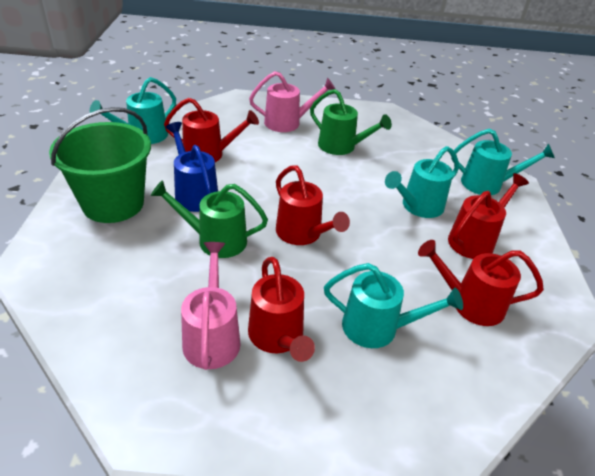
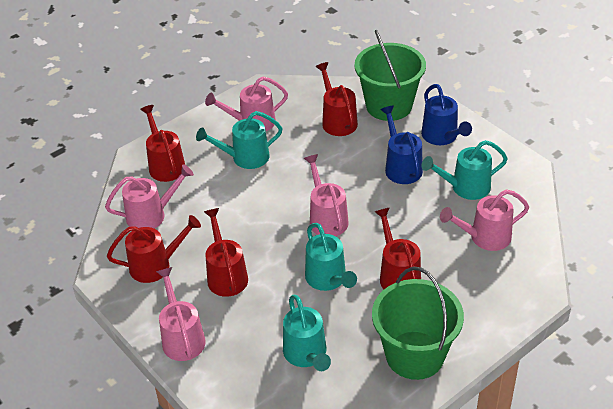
blue watering can: [166,122,218,212] = 1 -> [380,105,423,184] [421,84,472,145] = 2
green bucket: [49,107,151,223] = 1 -> [355,30,426,121] [372,267,464,380] = 2
green watering can: [151,180,268,258] [310,89,392,155] = 2 -> none = 0
pink watering can: [181,242,241,370] [249,71,335,132] = 2 -> [105,164,194,229] [156,267,206,361] [205,76,288,131] [304,154,349,236] [440,189,529,251] = 5

